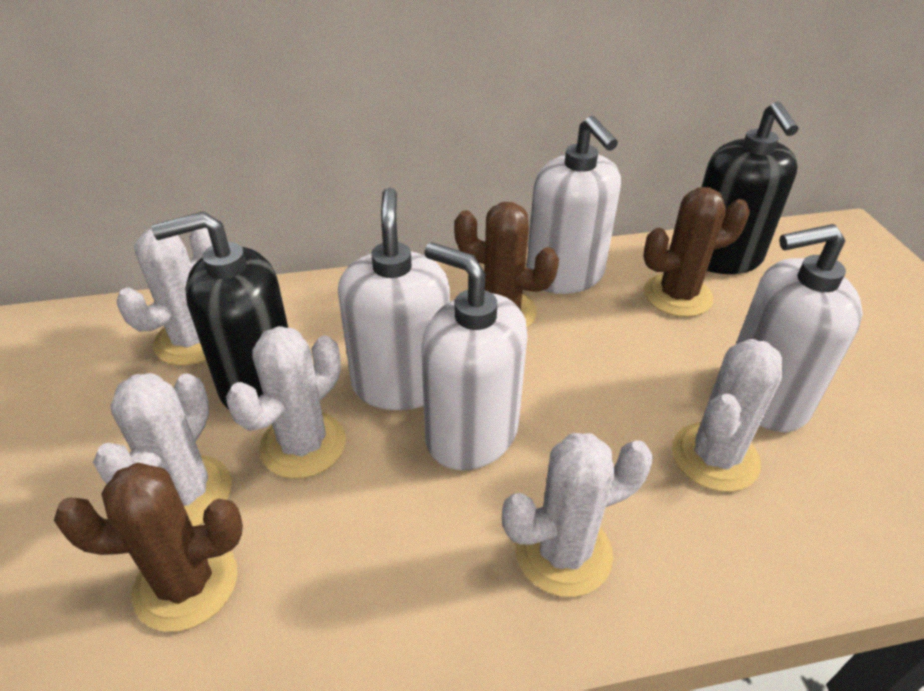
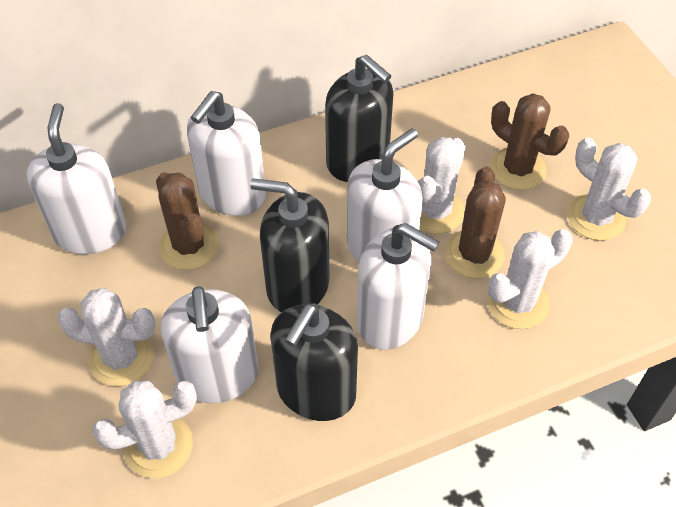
black soap dispenser: [152,211,288,409] [702,101,799,274] = 2 -> [250,178,329,312] [270,303,358,421] [325,54,393,182] = 3
white soap dispenser: [338,188,450,410] [421,242,528,470] [526,116,621,294] [735,224,863,432] = 4 -> [27,103,126,254] [161,286,258,403] [187,91,266,216] [347,129,423,263] [357,223,439,350] = 5

